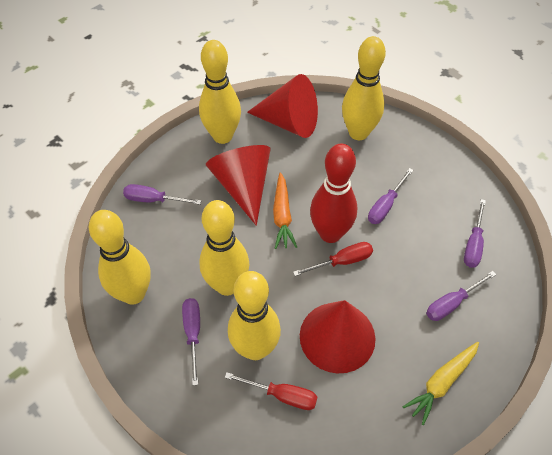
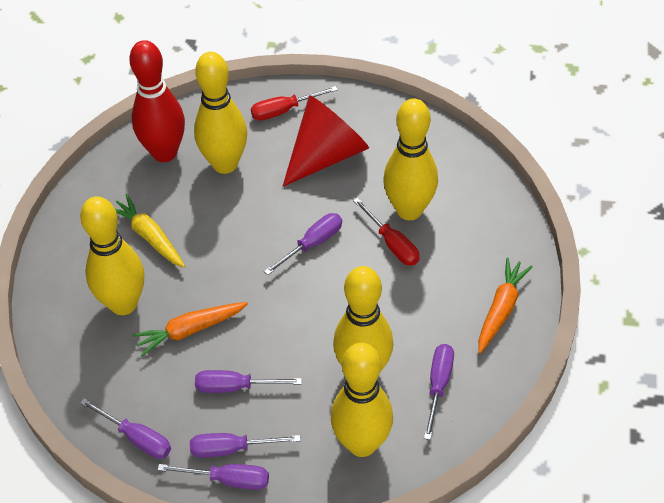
orange carrot: [273,172,297,249] = 1 -> [132,302,248,356] [478,258,533,353] = 2
purple screwdriver: [123,184,201,205] [182,298,200,386] [368,168,413,224] [426,271,496,321] [464,199,486,268] = 5 -> [80,398,171,459] [158,464,269,490] [190,433,300,458] [195,370,302,393] [264,213,342,275] [424,344,454,440] = 6
red cone: [206,145,271,226] [247,74,318,138] [300,300,375,373] = 3 -> [283,95,369,187] = 1

